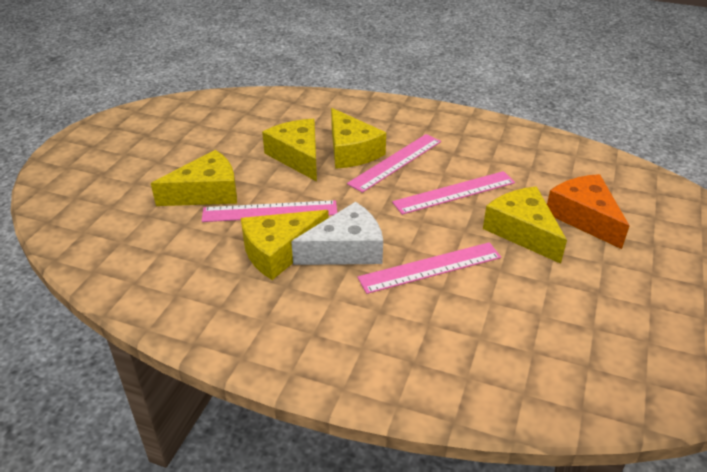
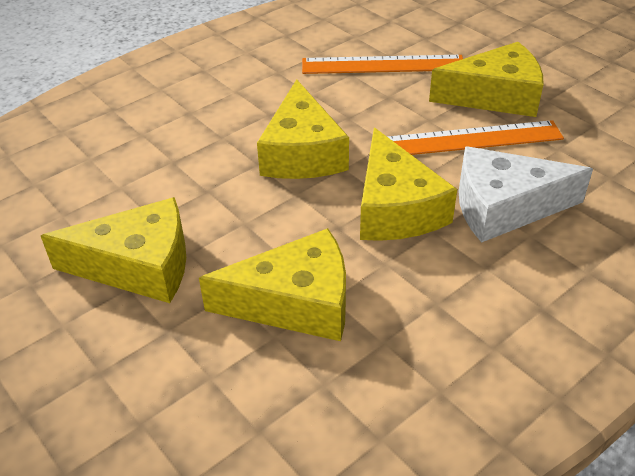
orange cheese: [547,174,629,249] = 1 -> none = 0
orange ruler: none = 0 -> [302,55,463,74] [387,120,564,155] = 2
pink ruler: [202,200,337,222] [347,134,441,193] [358,242,501,294] [392,171,515,215] = 4 -> none = 0

